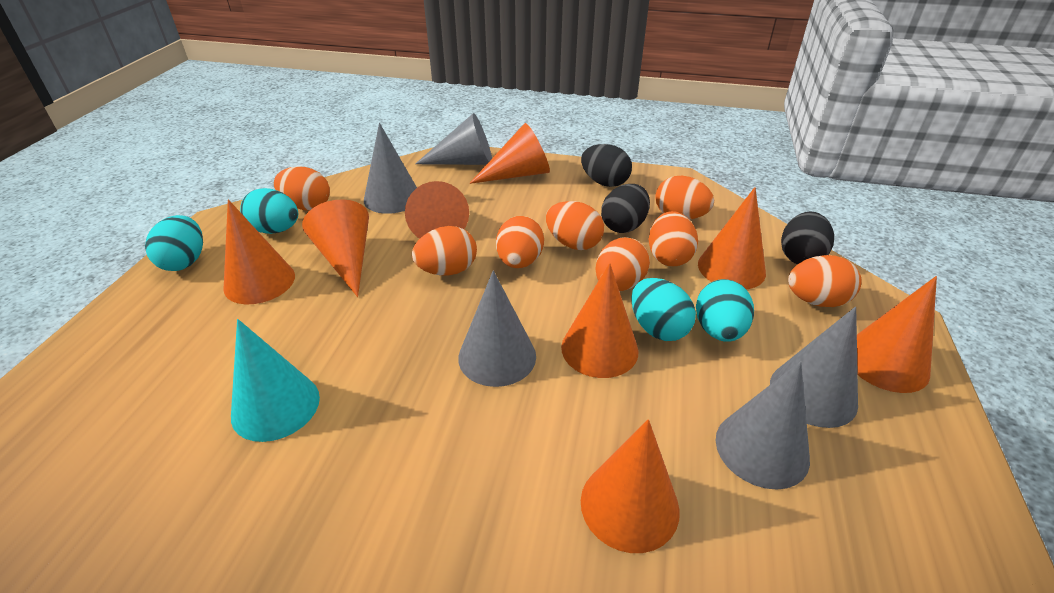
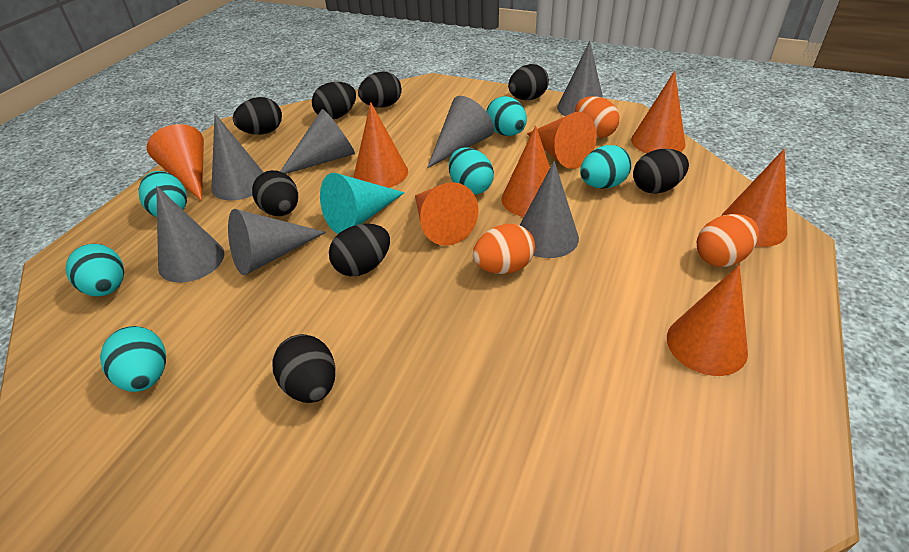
black egg: [581,144,632,187] [601,184,650,233] [781,212,834,264] = 3 -> [233,97,282,135] [252,170,298,216] [273,334,335,403] [312,82,356,119] [329,224,390,276] [358,72,402,107] [508,64,549,100] [633,149,689,194] = 8
grey cone: [364,123,417,214] [415,113,492,165] [458,271,536,387] [716,361,810,490] [770,307,858,428] = 5 -> [156,186,224,283] [211,114,264,200] [228,209,326,275] [280,109,355,174] [427,96,494,168] [520,161,579,258] [557,41,603,116] = 7
orange egg: [274,166,330,211] [412,226,477,275] [496,216,544,268] [546,201,604,250] [595,237,650,291] [649,211,698,267] [655,176,714,220] [788,255,862,307] = 8 -> [473,224,535,274] [575,96,619,138] [697,214,759,267] = 3
turquoise egg: [145,215,203,271] [240,188,298,234] [631,278,696,341] [696,279,754,342] = 4 -> [66,244,124,297] [100,326,166,392] [139,171,187,217] [449,147,494,195] [486,96,527,136] [580,145,632,189] = 6

